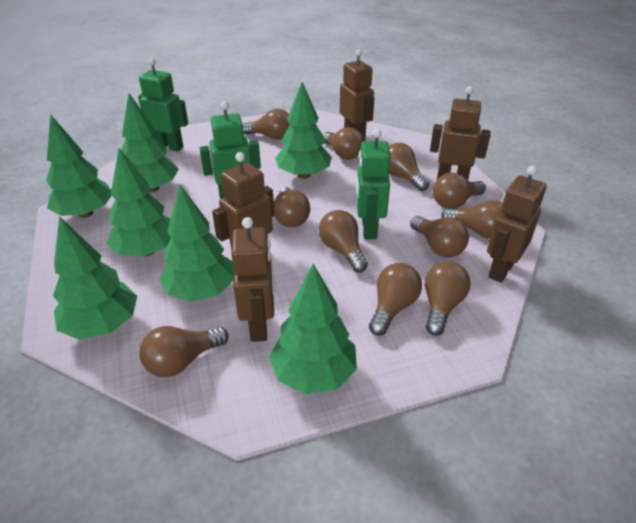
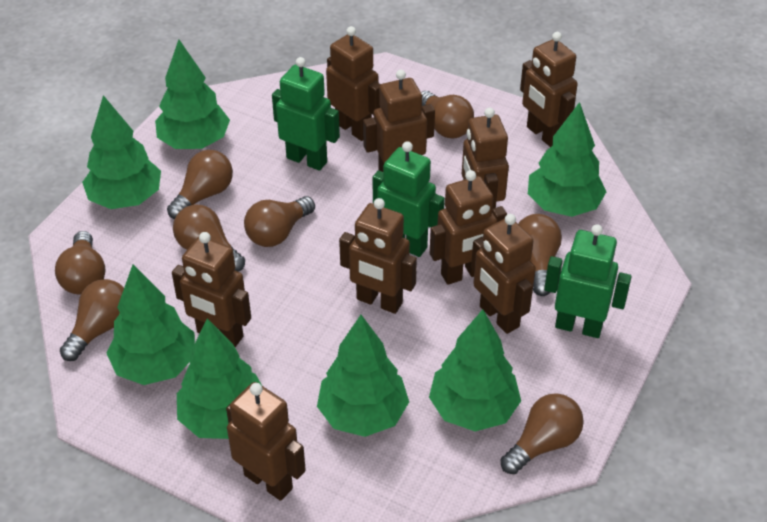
brown light bulb: [139,326,229,377] [243,109,290,140] [274,187,310,227] [319,210,368,272] [323,127,364,160] [369,263,422,336] [389,143,429,191] [410,216,469,257] [425,261,471,336] [433,173,486,209] [441,200,503,239] = 11 -> [55,231,105,295] [60,279,124,361] [167,150,233,219] [173,204,245,271] [244,196,315,247] [421,91,474,138] [501,393,584,474] [518,214,562,296] = 8
brown robot: [212,152,274,251] [231,217,274,342] [340,49,374,141] [430,86,491,180] [487,166,546,283] = 5 -> [172,232,251,347] [226,382,306,501] [326,26,381,141] [339,198,417,314] [363,70,435,172] [430,170,507,285] [462,107,509,209] [471,214,536,334] [520,32,578,147] = 9

